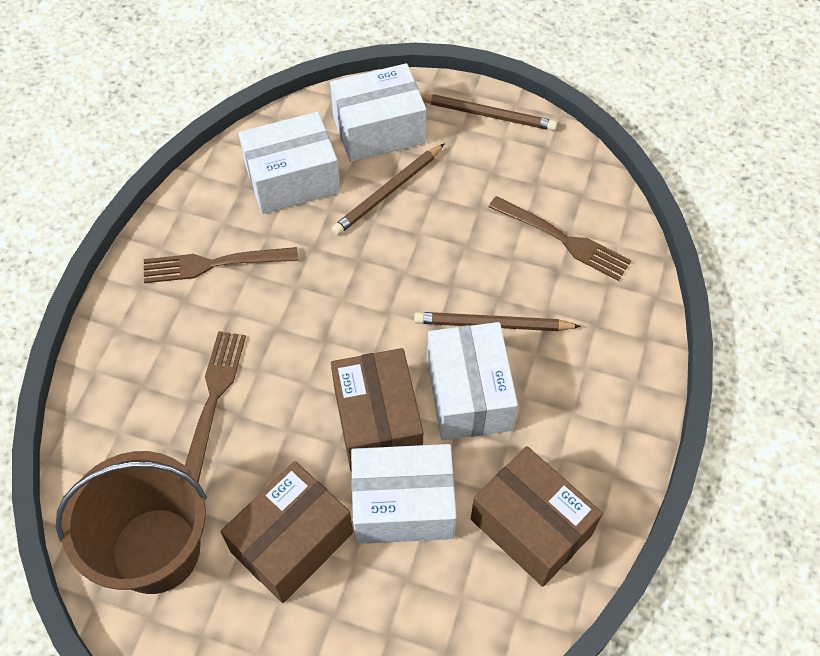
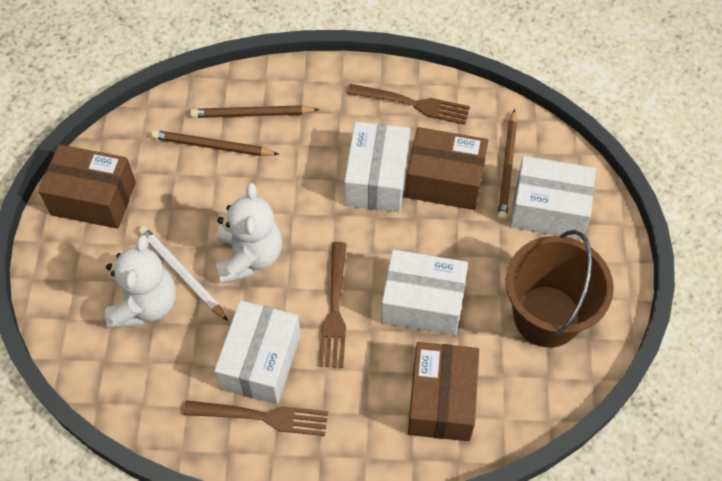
white pencil: none = 0 -> [138,226,228,321] = 1
white teddy bear: none = 0 -> [105,235,176,328] [216,183,282,284] = 2

